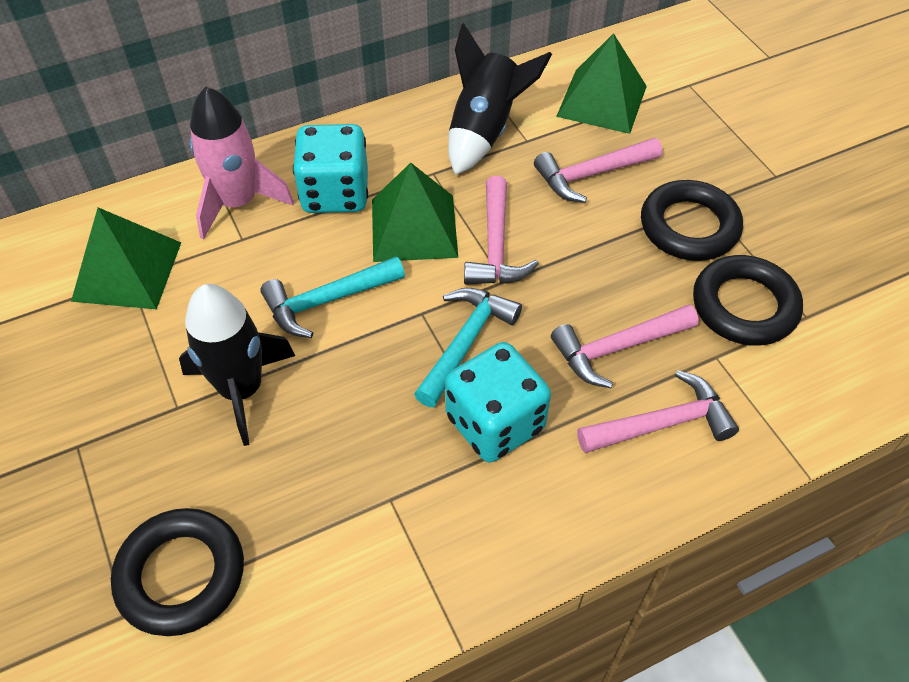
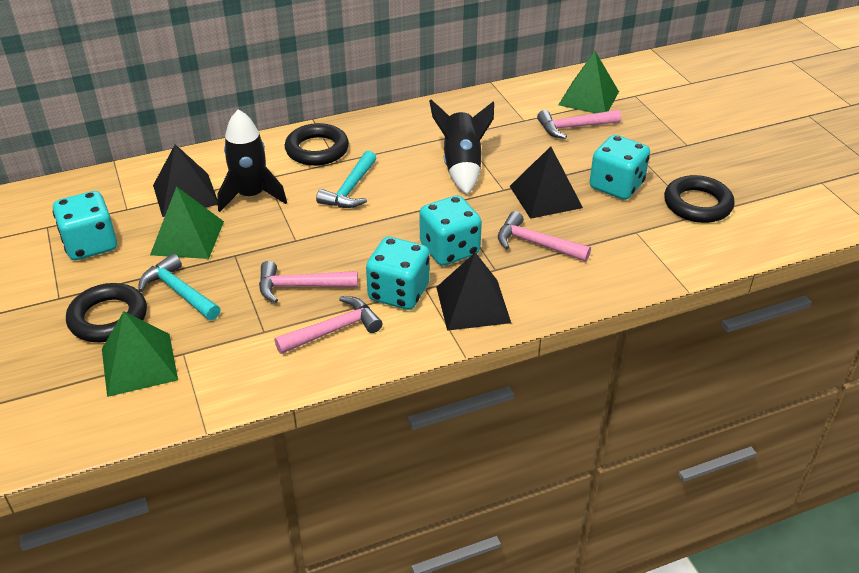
black pyramid: none = 0 -> [153,144,218,217] [436,252,511,331] [510,146,583,219] = 3
pink rocket: [190,86,294,239] = 1 -> none = 0
turquoise dice: [293,124,368,213] [445,342,551,463] = 2 -> [53,191,117,260] [366,237,430,310] [419,195,482,266] [589,135,650,200] = 4

